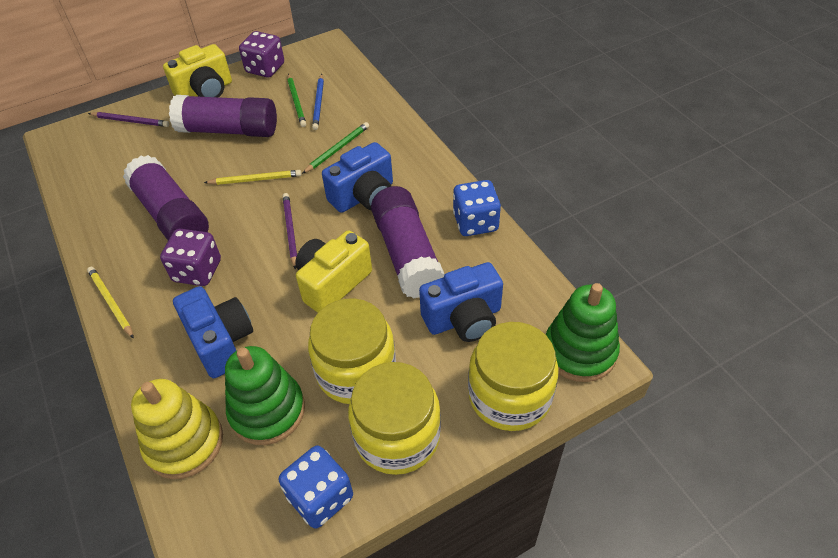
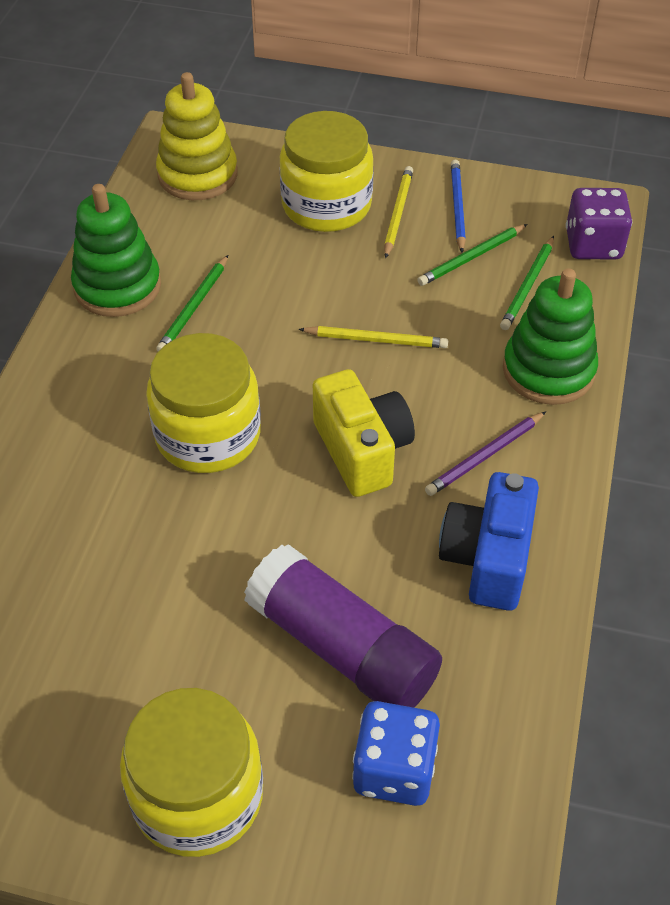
blue camera: [173,286,253,378] [322,142,393,213] [419,262,503,342] = 3 -> [439,472,539,611] = 1
blue dice: [278,445,353,529] [453,180,501,236] = 2 -> [352,701,440,806] = 1
green pencil: [287,74,306,127] [302,122,369,174] = 2 -> [156,255,228,352] [417,224,528,286] [500,236,554,330] = 3
purple dice: [160,229,221,286] [239,31,284,78] = 2 -> [566,188,632,259] = 1
purple glue stick: [123,155,209,240] [169,95,277,137] [371,186,445,299] = 3 -> [244,544,442,708] = 1
purple pencil: [88,112,169,127] [282,193,297,270] = 2 -> [425,412,546,496] = 1
yellow camera: [163,44,232,97] [295,231,372,313] = 2 -> [313,369,415,497] = 1

